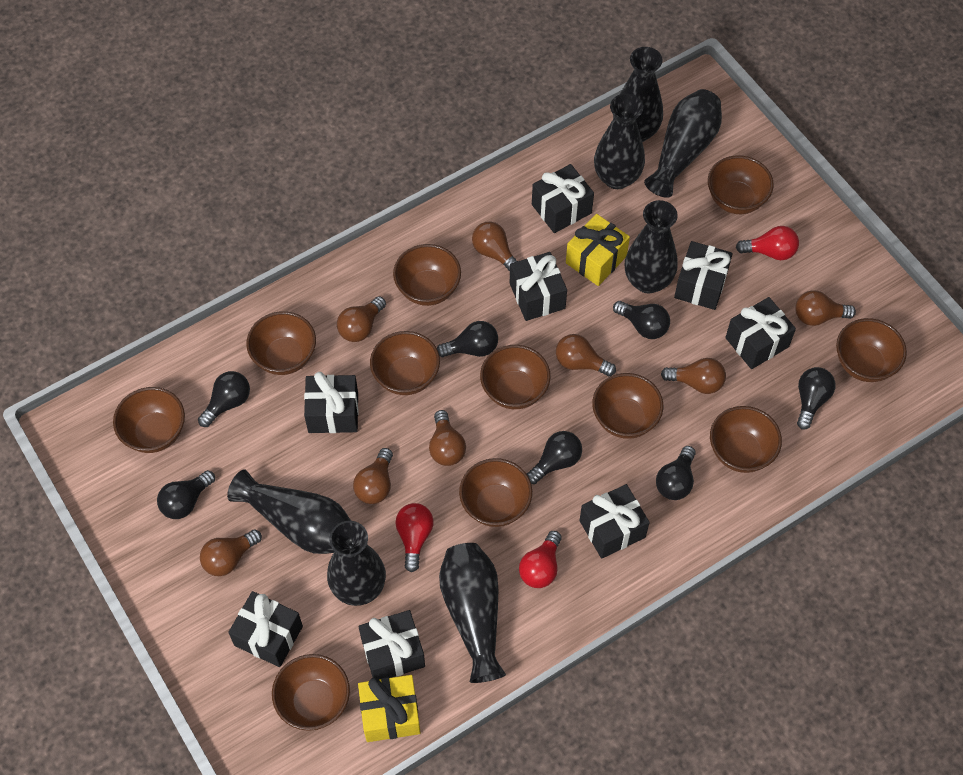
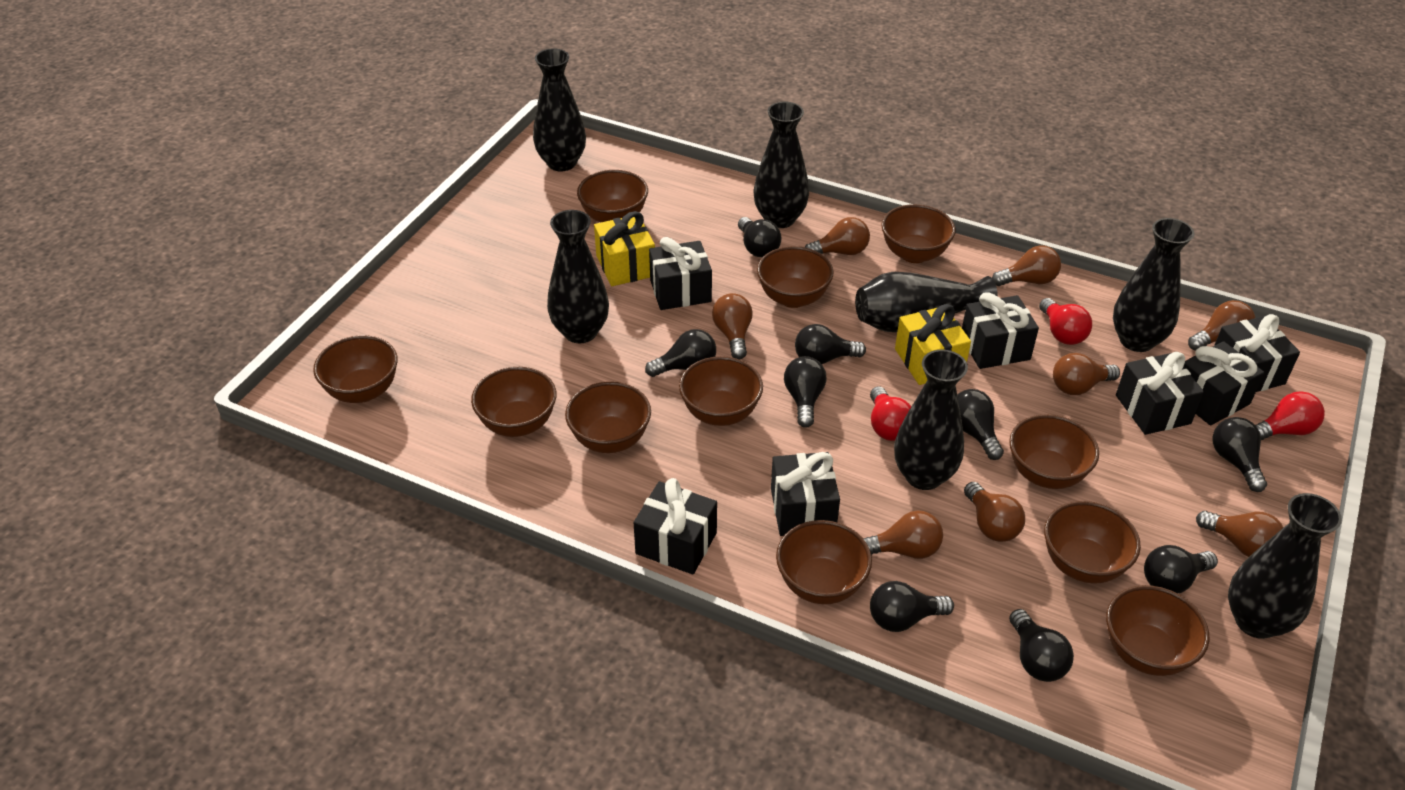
black gift: [228,591,303,667] [304,372,359,433] [359,610,425,680] [510,252,567,321] [532,164,594,233] [580,484,650,559] [674,241,733,310] [725,297,796,369] = 8 -> [634,478,717,574] [649,237,712,310] [771,452,840,536] [962,292,1039,369] [1116,352,1204,435] [1184,342,1264,426] [1214,314,1300,392] = 7
black light bulb: [157,470,215,519] [198,371,250,427] [437,321,498,357] [527,431,582,484] [613,301,670,339] [656,446,696,500] [797,367,835,430] = 7 -> [645,329,716,377] [738,217,781,257] [784,356,827,428] [795,324,866,364] [870,581,954,632] [957,389,1004,460] [1009,609,1074,682] [1144,545,1218,594] [1212,417,1267,492] = 9

